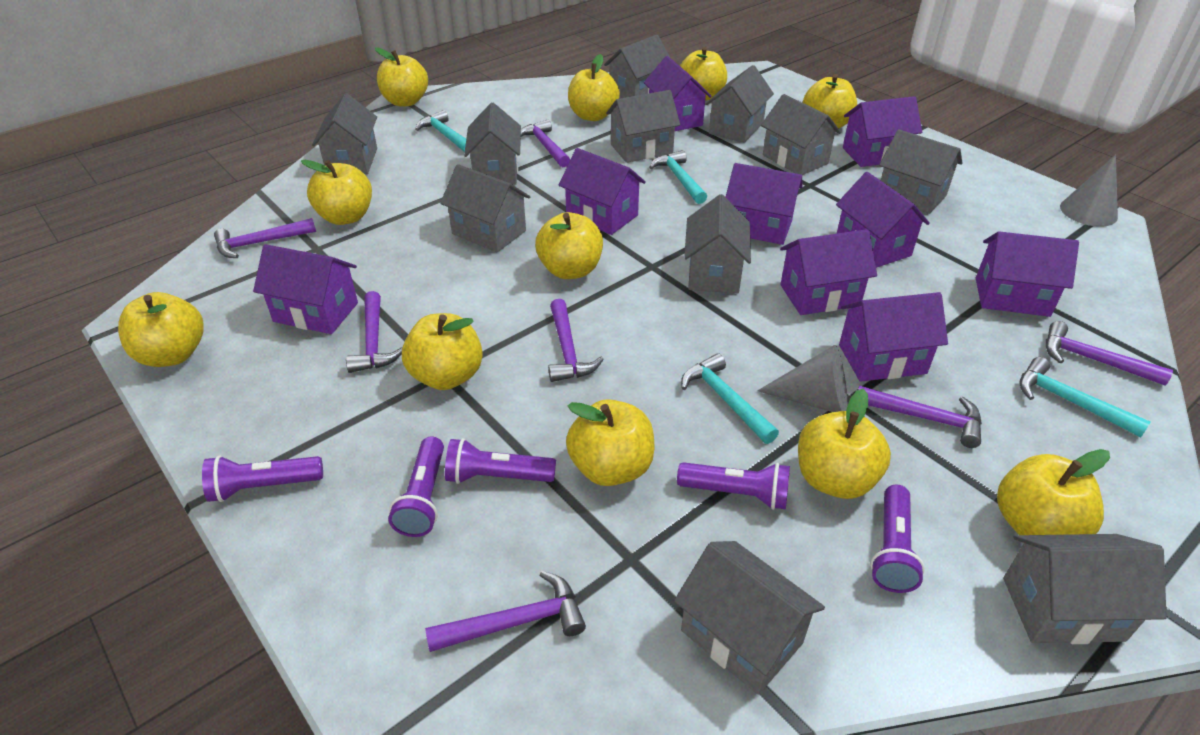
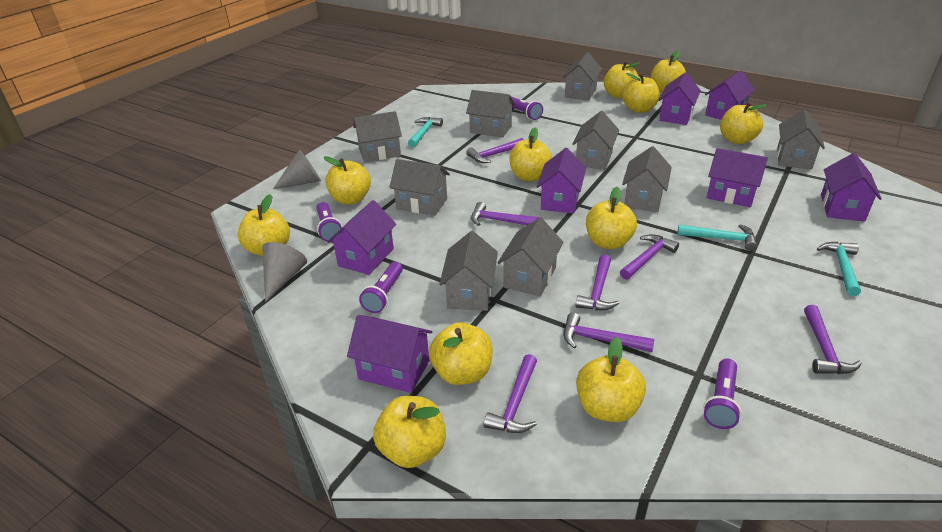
grey house: [312,93,377,174] [440,164,530,252] [464,102,521,185] [604,35,670,99] [606,90,680,163] [674,541,825,695] [684,194,751,293] [706,65,774,143] [761,94,841,175] [879,129,962,214] [1003,534,1167,644] = 11 -> [353,111,402,162] [389,159,450,216] [439,231,498,311] [466,90,515,138] [497,218,564,297] [562,52,602,100] [573,111,619,170] [622,146,672,212] [777,109,825,170] = 9
purple flashlight: [202,456,323,502] [388,436,444,537] [445,438,556,484] [677,462,790,510] [870,485,925,593] = 5 -> [316,202,342,242] [359,262,403,313] [512,97,543,120] [703,359,741,429] = 4
purple house: [253,244,358,334] [559,148,646,235] [644,56,712,131] [726,163,803,245] [780,229,877,315] [836,172,930,268] [839,292,948,382] [843,96,922,167] [976,231,1079,317] = 9 -> [327,200,396,275] [347,315,432,393] [537,148,586,213] [658,72,701,125] [705,71,755,120] [707,148,768,207] [821,153,882,222] = 7
turquoise hammer: [415,110,466,152] [649,150,707,204] [681,353,779,444] [1020,357,1151,437] = 4 -> [408,117,443,148] [677,224,757,251] [817,242,861,296] = 3

